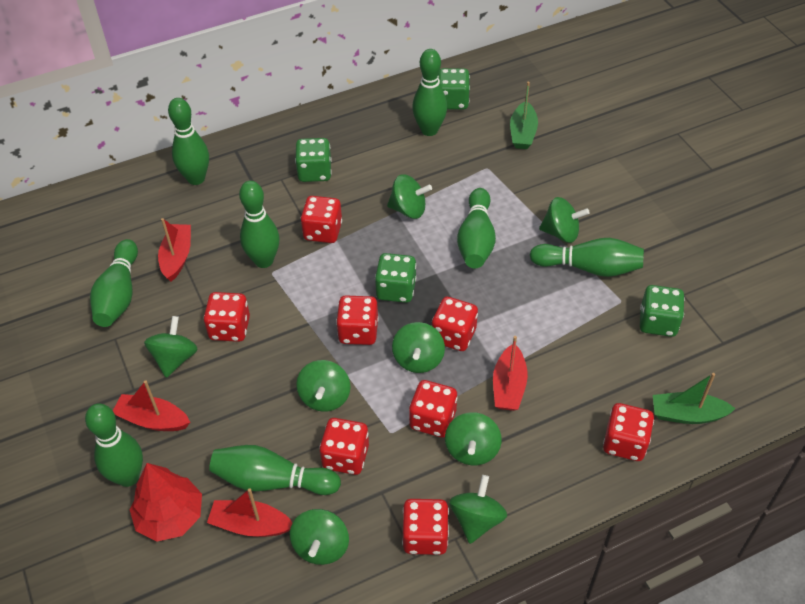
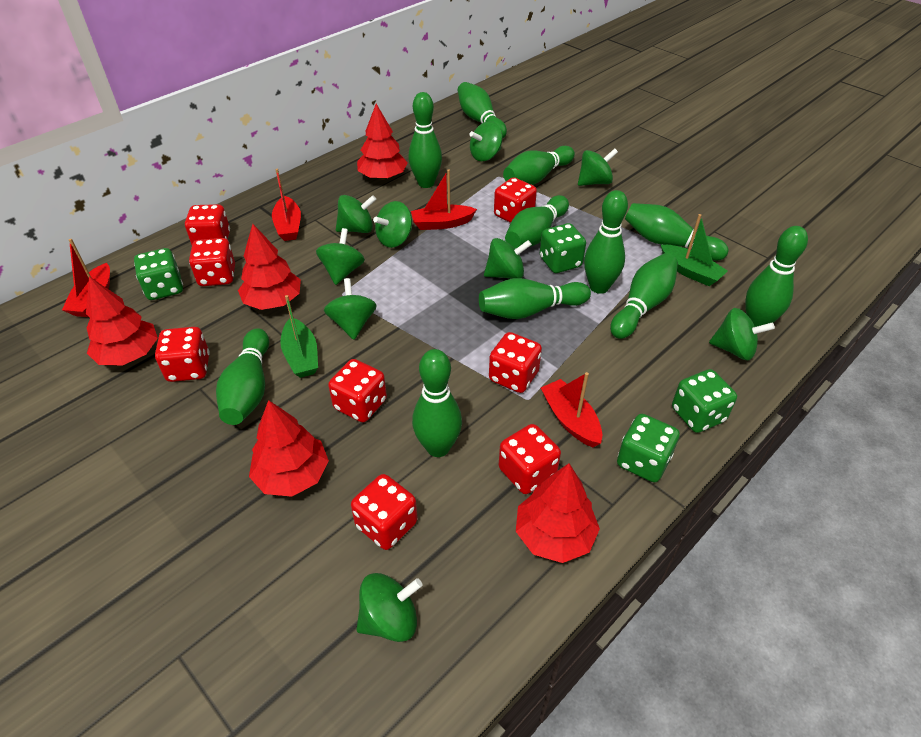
green bowling pin: [85,404,143,487] [90,239,138,327] [168,98,209,185] [209,445,341,495] [239,181,280,268] [412,49,447,136] [457,188,496,268] [530,238,644,277] = 8 -> [216,328,269,425] [408,92,442,188] [412,349,462,457] [458,82,507,139] [479,278,591,319] [503,146,575,185] [505,195,569,248] [584,190,628,294] [610,253,678,339] [625,203,729,261] [745,226,808,327] = 11
green spinning top: [144,316,198,378] [290,509,349,565] [296,360,351,412] [387,174,432,219] [392,322,445,373] [445,412,502,465] [449,475,507,544] [539,197,590,243] = 8 -> [316,228,365,285] [324,278,377,340] [336,195,376,233] [356,573,422,642] [373,201,412,248] [469,121,503,161] [484,238,532,279] [578,148,618,186] [709,308,775,360] = 9
red tree: [129,463,202,542] = 1 -> [86,276,158,366] [238,224,301,310] [249,400,329,497] [357,104,408,180] [516,463,600,563] = 5

